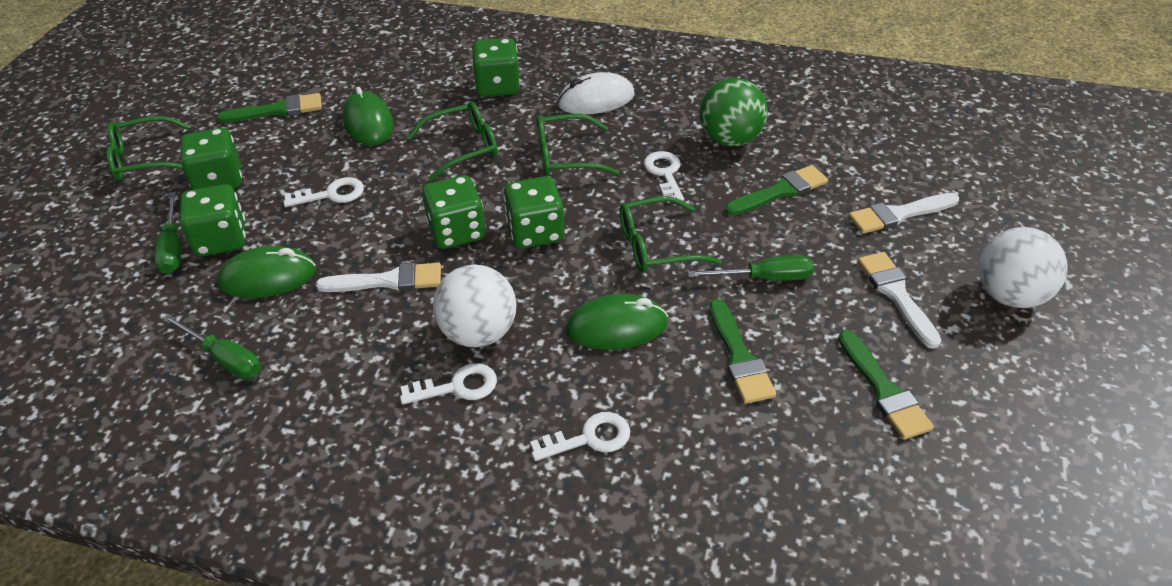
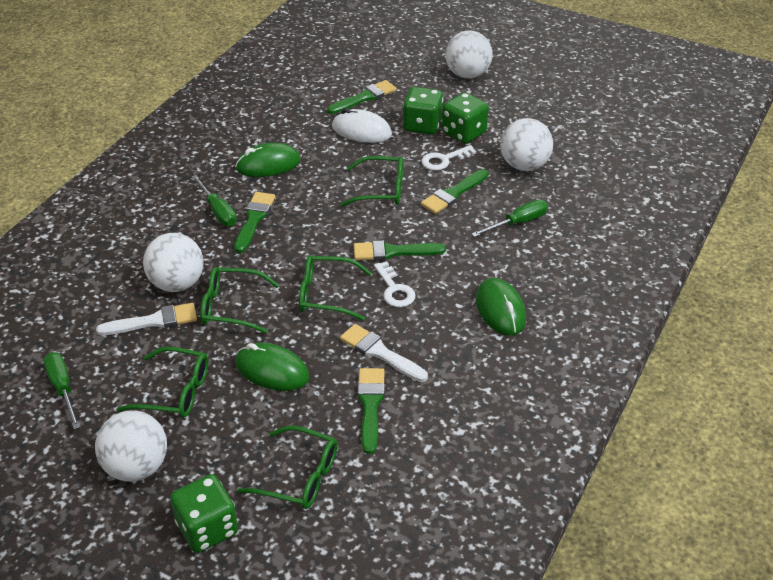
green ball: [700,78,768,146] = 1 -> none = 0
green brush: [217,93,322,123] [709,299,776,404] [725,165,828,215] [838,330,934,440] = 4 -> [234,192,275,253] [327,80,397,114] [354,240,446,260] [357,368,385,454] [421,169,489,214] = 5
green dice: [180,128,242,190] [180,184,246,257] [422,175,486,249] [472,38,520,97] [503,176,564,249] = 5 -> [170,474,238,553] [403,87,443,135] [442,92,489,144] = 3
green glasses: [106,116,191,181] [407,101,498,181] [537,114,620,176] [619,196,721,273] = 4 -> [117,347,209,418] [200,267,279,334] [237,426,337,509] [299,255,372,321] [340,156,403,207] = 5
white ball: [433,265,517,347] [978,227,1067,308] = 2 -> [95,410,167,482] [143,233,204,292] [445,30,493,79] [500,118,553,171] = 4
white brush: [316,263,441,292] [848,193,959,234] [858,252,941,348] = 3 -> [96,303,197,335] [340,324,428,382] = 2
white key: [283,177,364,207] [400,363,497,405] [530,412,630,461] [644,151,684,203] = 4 -> [374,261,416,307] [421,145,476,171] = 2

